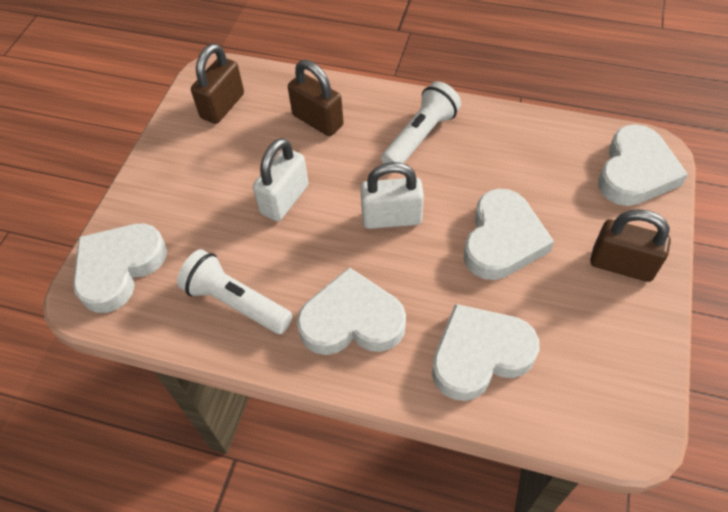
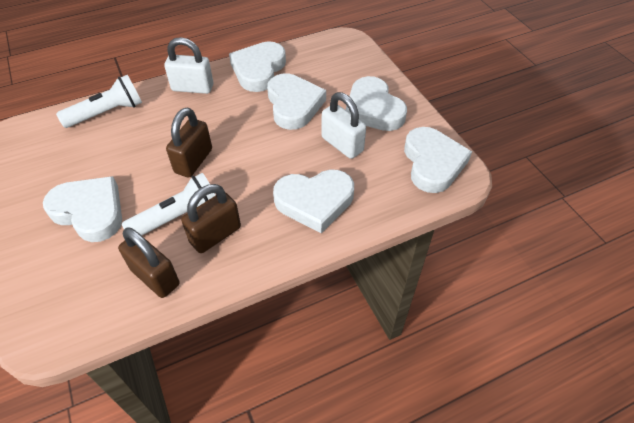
white heart: [73,223,167,313] [297,267,406,355] [432,304,539,401] [464,189,554,280] [598,124,688,206] = 5 -> [43,176,122,242] [229,41,286,92] [267,73,326,130] [273,169,354,233] [345,76,407,131] [404,127,472,193] = 6

